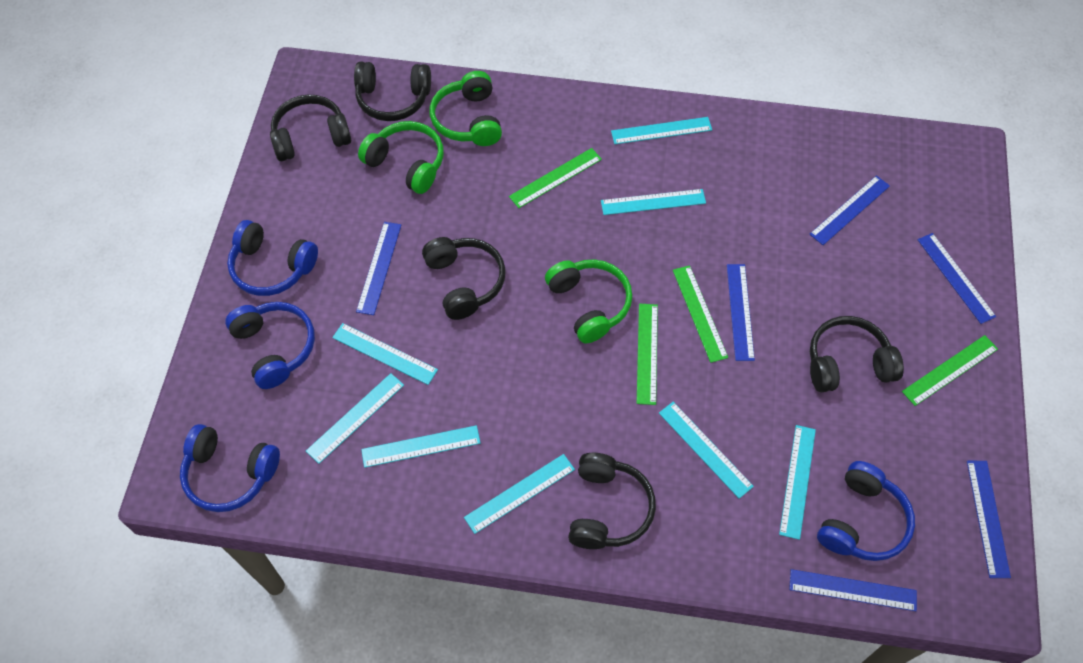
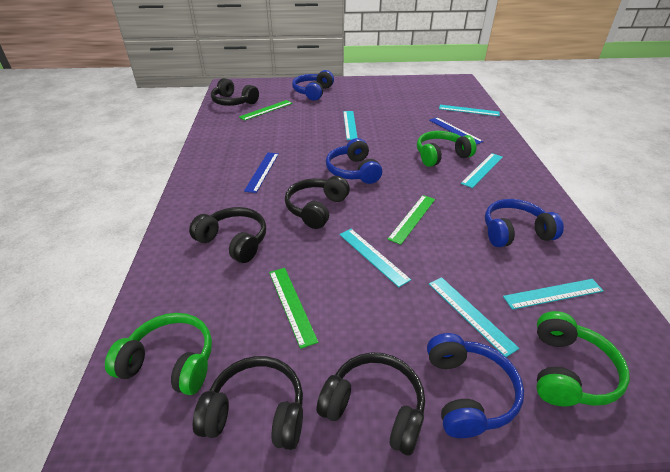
blue ruler: [356,222,401,315] [727,264,755,361] [789,569,917,611] [809,175,890,245] [918,233,996,324] [967,461,1011,578] = 6 -> [244,153,279,193] [429,117,484,145] = 2
green ruler: [509,148,602,208] [637,304,658,405] [673,265,728,363] [902,335,998,406] = 4 -> [239,100,293,121] [269,268,319,349] [387,195,435,245] = 3
turquoise ruler: [306,373,404,464] [332,323,438,385] [361,425,480,468] [464,454,575,534] [601,189,706,215] [611,117,712,144] [659,402,754,499] [779,425,816,540] = 8 -> [339,229,411,287] [343,111,358,140] [429,277,519,357] [439,105,500,116] [461,153,503,188] [503,279,604,310] = 6

